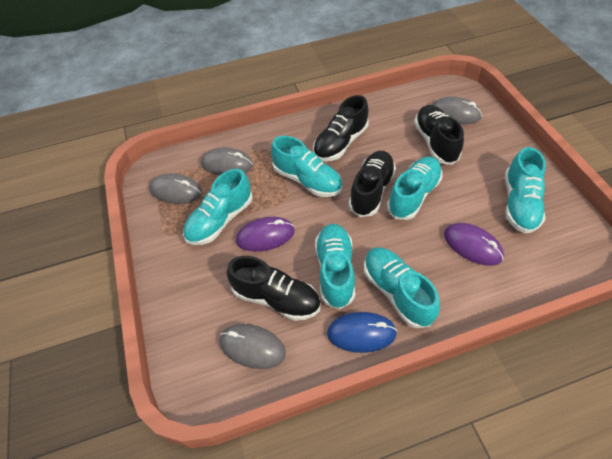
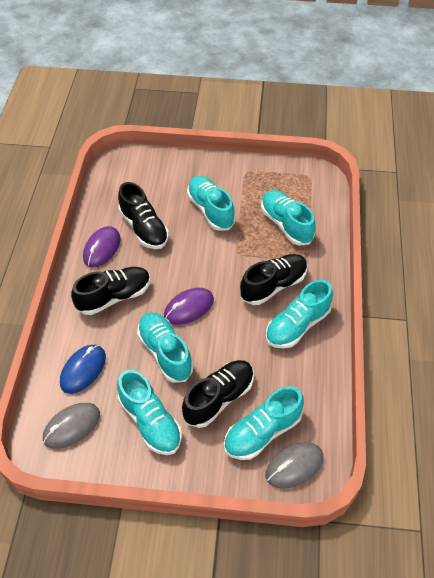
grey mouse: [149,173,202,204] [201,148,253,175] [220,324,286,369] [432,96,482,124] = 4 -> [43,403,100,449] [266,442,323,489] = 2

